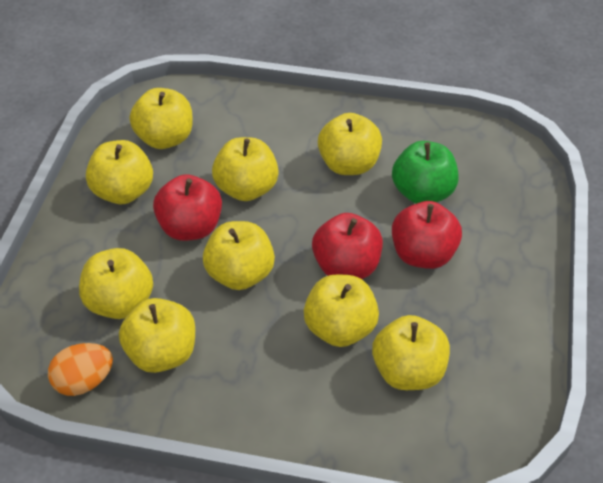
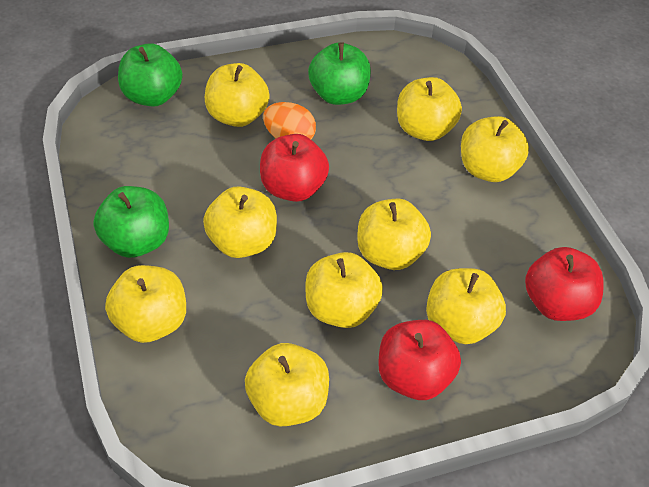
green apple: [392,141,458,204] = 1 -> [94,186,169,258] [118,43,183,107] [308,42,371,105] = 3

